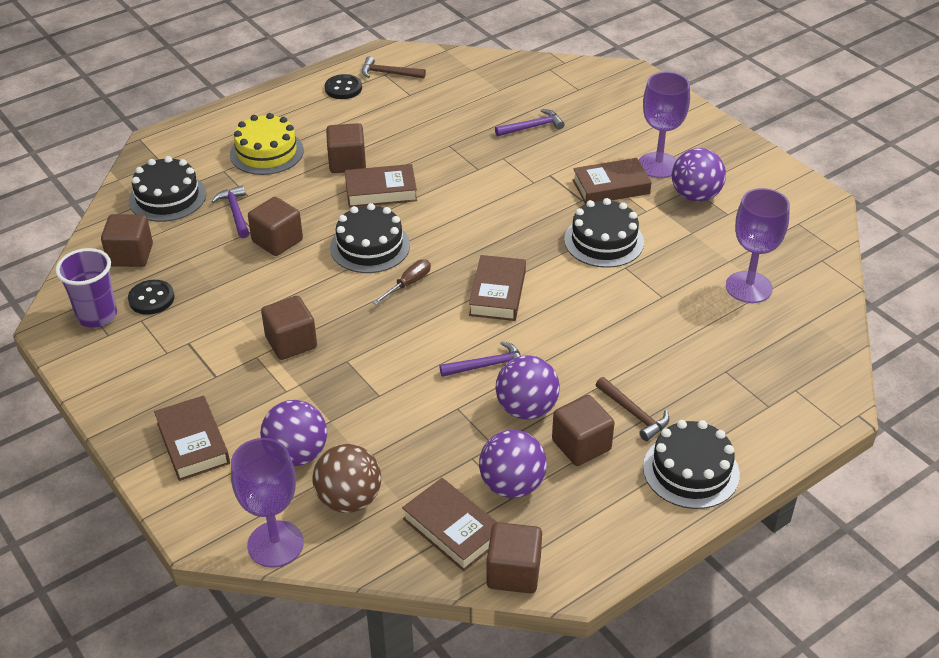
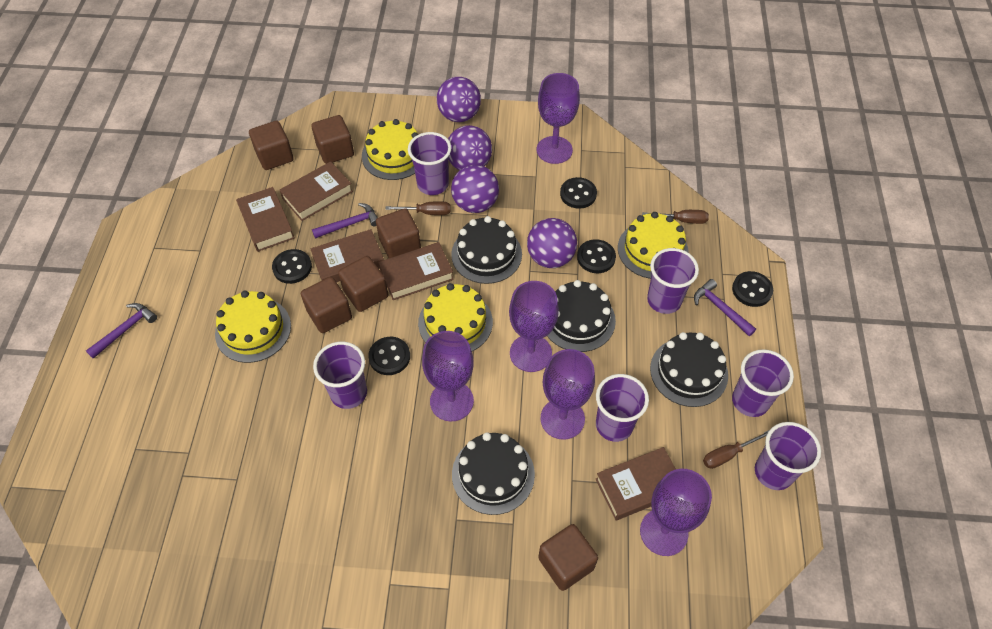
black button: [128,280,174,315] [325,74,362,99] = 2 -> [272,249,312,284] [368,337,410,375] [560,177,597,209] [577,239,616,273] [732,271,773,307] = 5
brown ball: [312,444,381,513] = 1 -> none = 0
brown hammer: [362,56,426,78] [596,377,669,441] = 2 -> none = 0
brown screwdriver: [373,259,431,305] = 1 -> [385,201,451,215] [642,210,709,224] [703,430,769,469] = 3
purple cup: [55,248,117,328] = 1 -> [313,342,367,409] [408,132,451,195] [596,374,649,442] [647,248,699,314] [732,349,794,417] [755,422,821,490] = 6
purple goblet: [231,438,304,568] [639,72,690,178] [726,188,790,303] = 3 -> [422,331,474,421] [509,281,559,372] [537,73,580,164] [541,349,595,440] [640,469,712,556] = 5
yellow cake: [230,113,304,175] = 1 -> [215,290,291,363] [362,119,418,180] [418,283,493,351] [618,212,689,279] = 4

